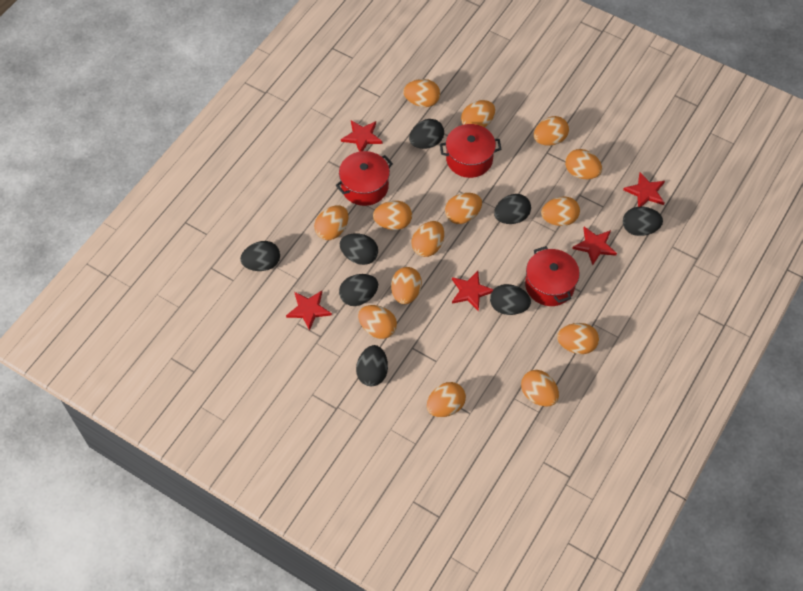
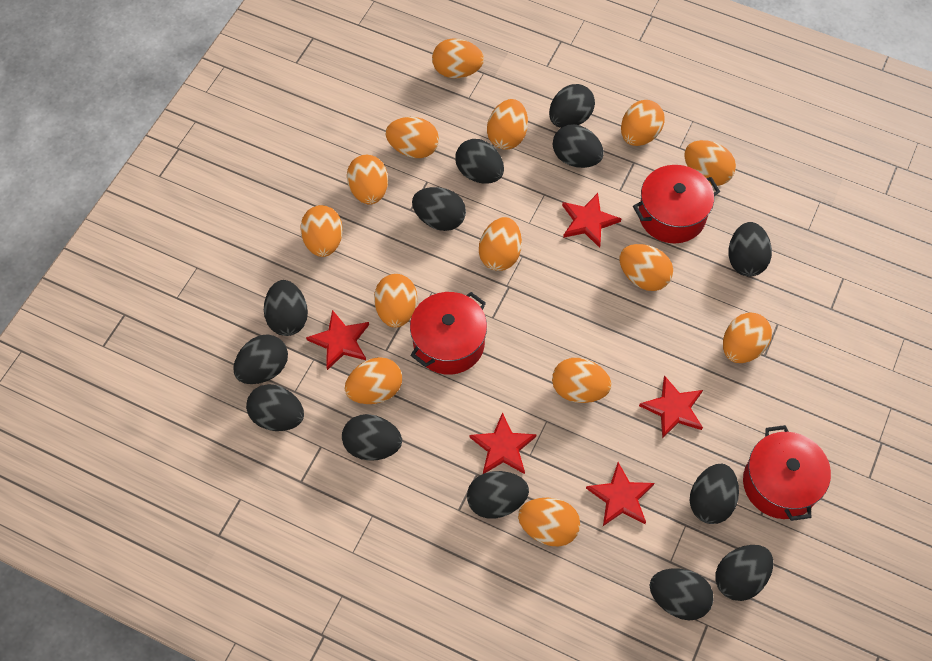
black egg: [240,241,280,271] [339,274,378,306] [340,234,378,265] [356,345,388,386] [409,119,444,149] [490,284,531,315] [494,194,531,224] [623,207,663,236] = 8 -> [233,334,288,384] [246,384,304,431] [264,280,308,336] [342,414,402,461] [412,187,466,231] [455,139,504,184] [467,471,529,519] [549,84,595,128] [553,124,603,168] [649,568,714,620] [690,464,739,524] [715,545,773,601] [728,222,772,277] = 13

